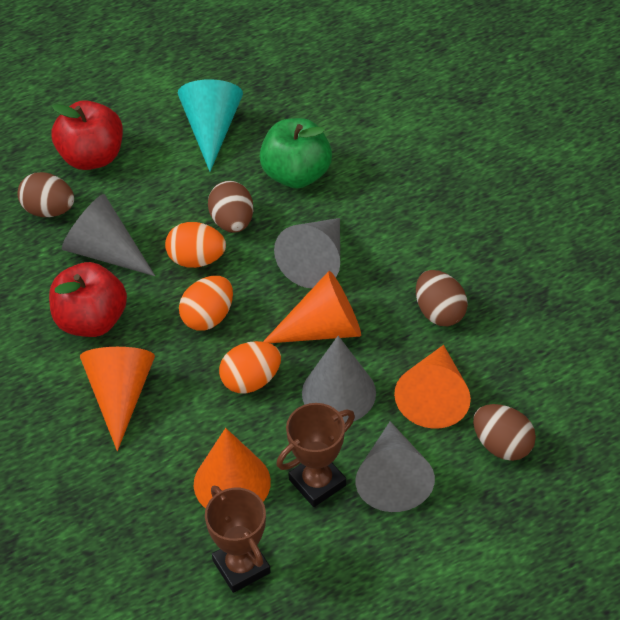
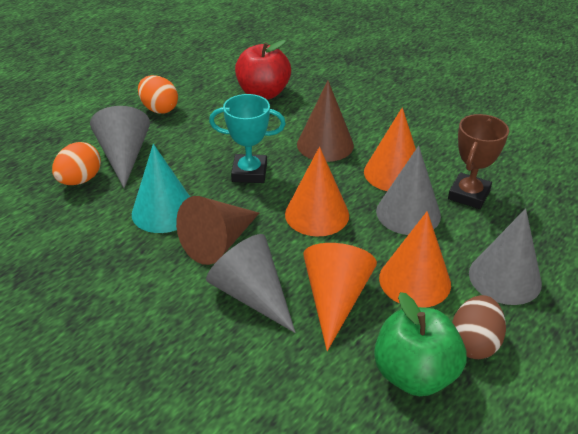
brown cone: none = 0 -> [176,196,259,265] [297,81,354,162] = 2
brown egg: [17,172,74,217] [208,181,253,233] [416,270,468,326] [473,404,536,461] = 4 -> [452,295,506,359] = 1
brown trophy: [205,486,271,593] [276,403,355,507] = 2 -> [448,114,509,209] = 1
orange egg: [165,222,226,268] [179,276,233,331] [219,341,281,393] = 3 -> [52,142,101,185] [138,75,178,114] = 2
red apple: [49,262,127,337] [51,100,123,170] = 2 -> [235,40,291,99] = 1
turquoise trophy: none = 0 -> [209,94,286,183] = 1

